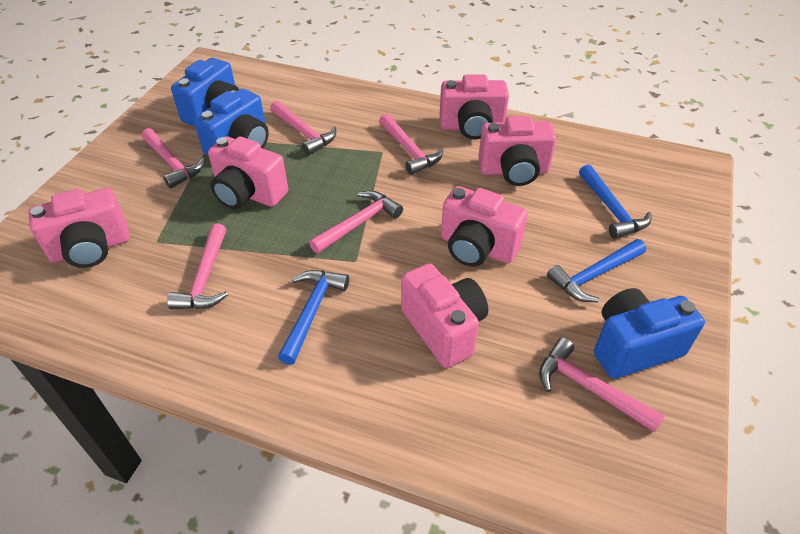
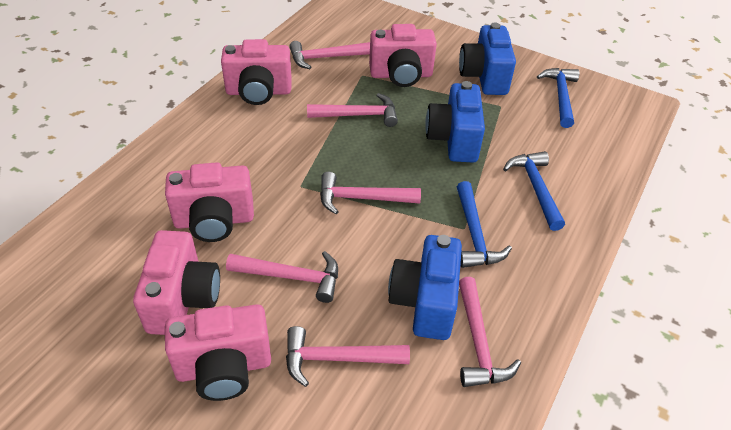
pink camera: [28,188,130,268] [208,136,288,209] [401,263,488,368] [439,74,509,139] [441,186,528,267] [478,116,556,186] = 6 -> [133,230,220,335] [165,162,254,242] [165,304,271,401] [221,39,292,105] [369,24,437,87] = 5

